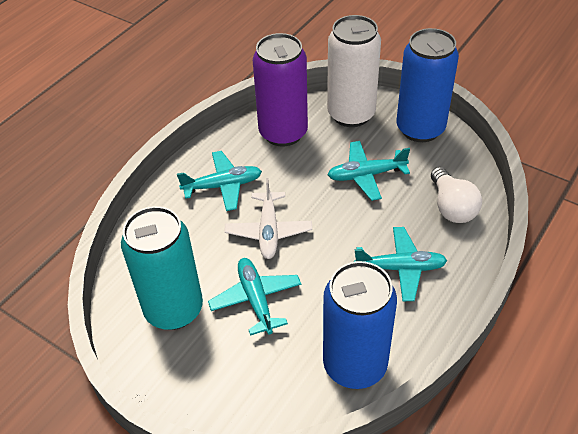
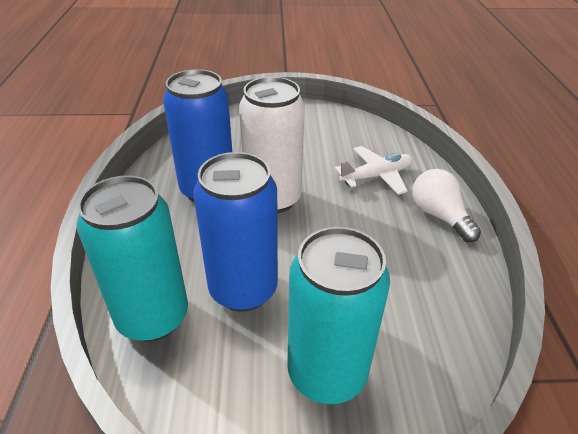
purple can: [253,33,308,147] = 1 -> none = 0
turquoise can: [121,206,203,330] = 1 -> [77,175,188,342] [287,227,390,404] = 2
turquoise plane: [177,151,262,211] [208,258,301,336] [328,141,410,201] [354,227,447,301] = 4 -> none = 0

